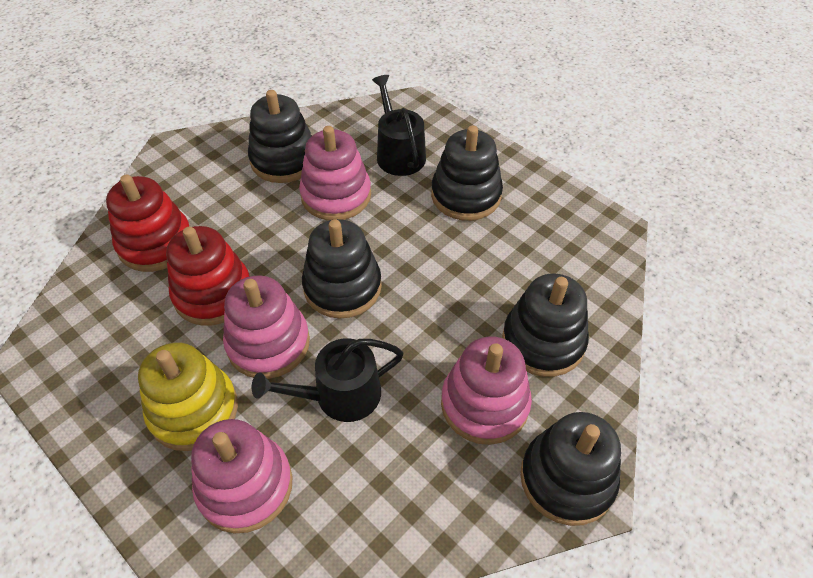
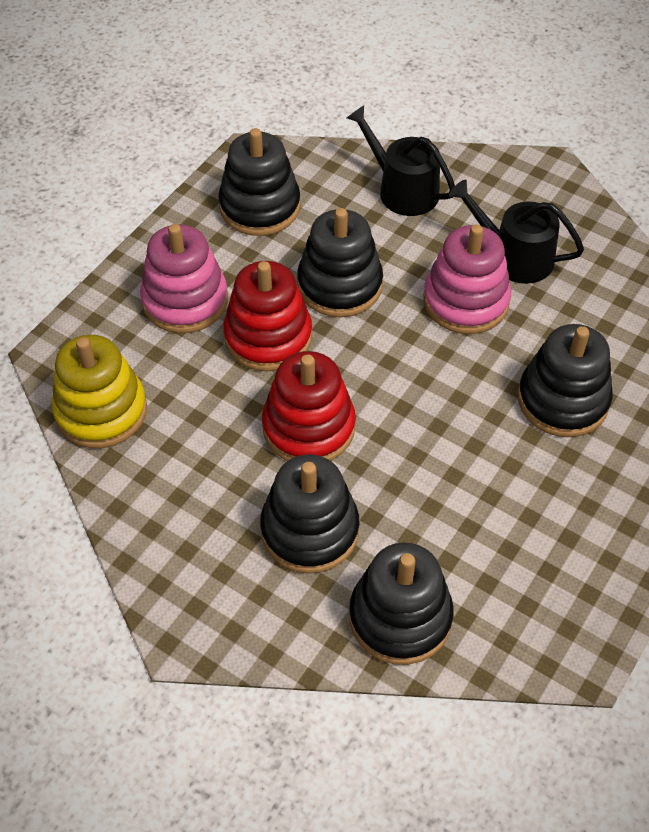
pink stacking toy: [191,419,292,533] [223,275,310,379] [299,126,371,221] [441,336,532,445] = 4 -> [140,224,228,333] [423,225,511,334] = 2

